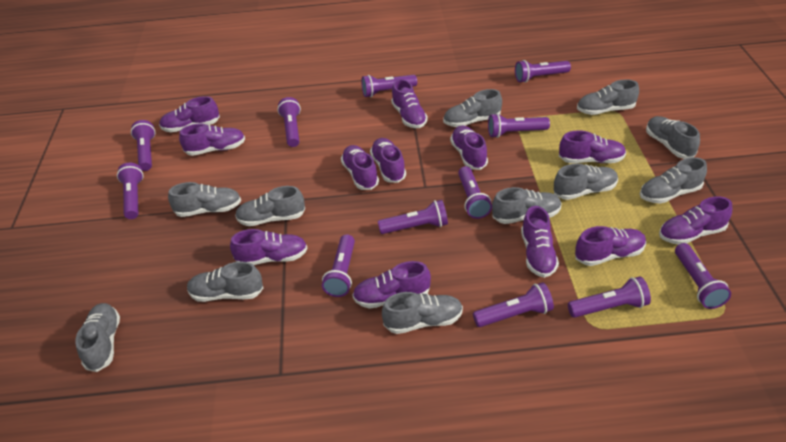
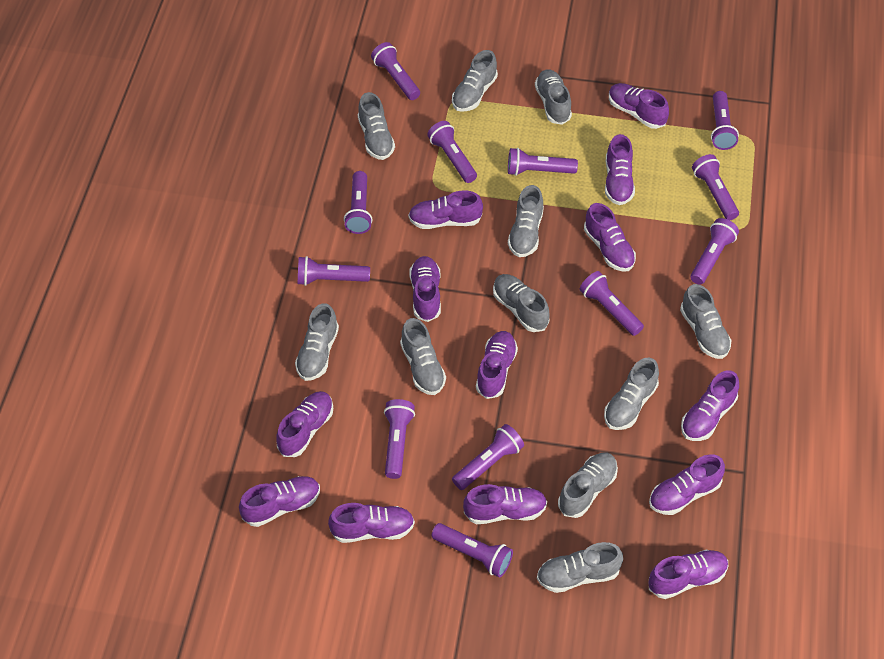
purple shoe: [159,96,220,132] [179,124,245,156] [230,229,308,265] [341,145,379,190] [352,261,431,309] [370,138,406,183] [391,79,428,128] [450,126,488,170] [521,206,559,278] [559,130,626,163] [575,226,646,266] [659,196,732,245] = 12 -> [239,476,320,527] [276,391,333,457] [328,503,415,543] [408,190,483,229] [410,256,441,322] [463,484,547,524] [476,331,518,399] [584,203,636,272] [605,134,635,205] [609,83,669,129] [648,550,728,599] [649,454,725,515] [681,370,739,441] = 13

